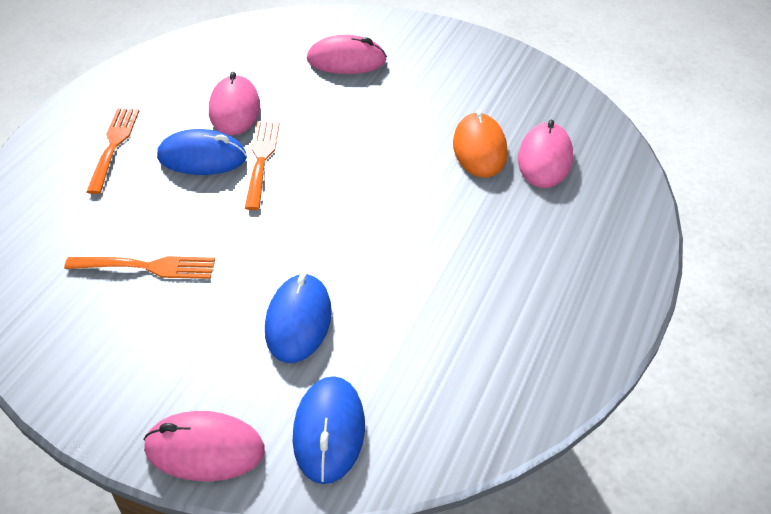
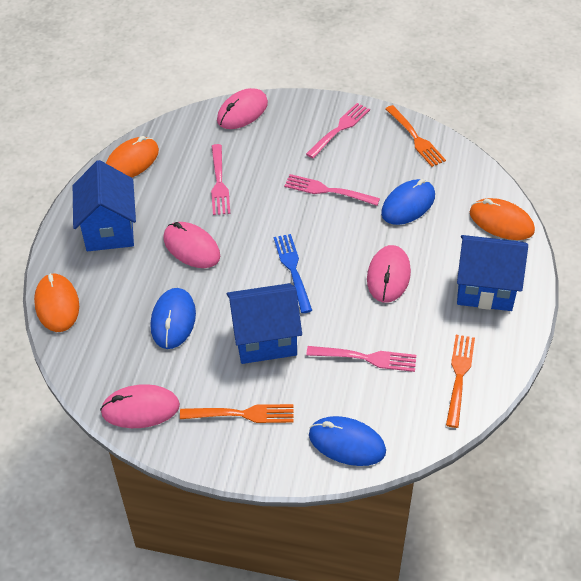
blue fork: none = 0 -> [274,234,312,313] = 1
blue house: none = 0 -> [73,160,136,251] [227,283,302,364] [457,235,528,311] = 3
orange mouse: [453,110,508,178] = 1 -> [34,273,79,332] [106,136,159,178] [469,198,535,240] = 3
pink fork: none = 0 -> [211,144,230,215] [284,174,380,206] [306,103,370,158] [306,346,416,372] = 4

